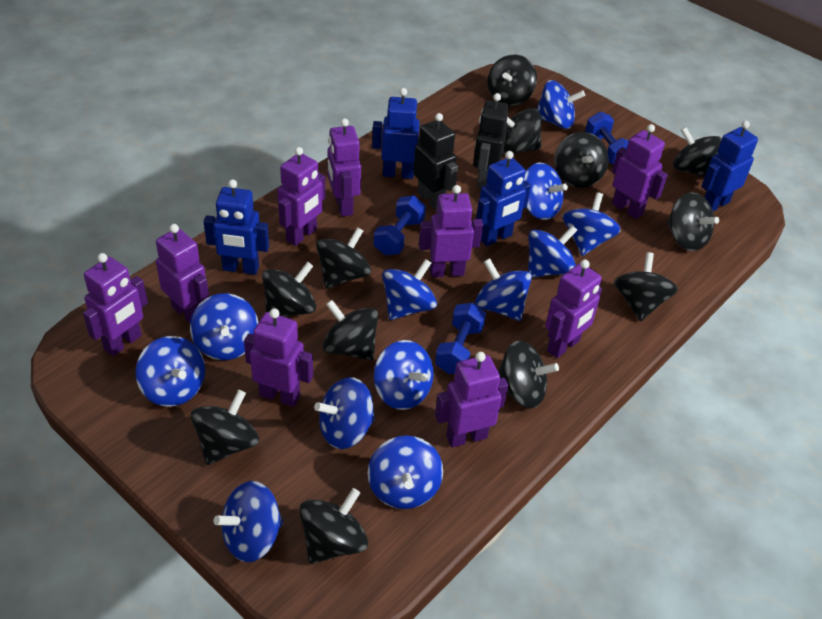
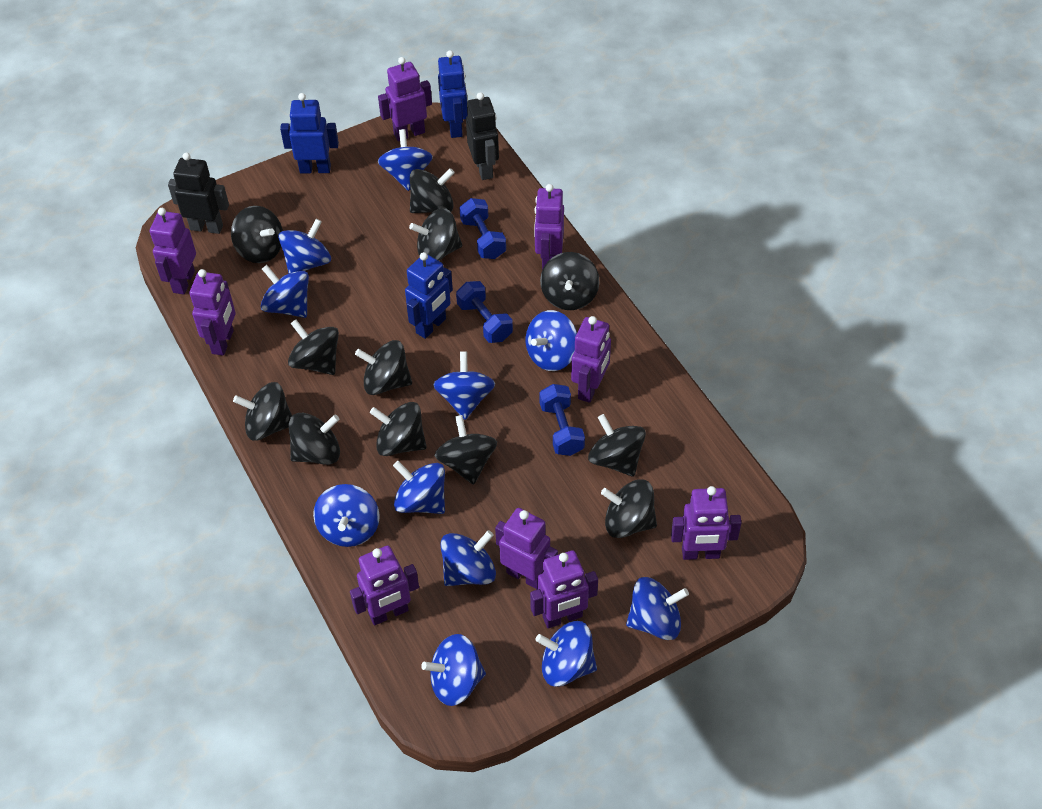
blue robot: [204,179,269,275] [372,88,422,179] [476,151,531,246] [701,121,758,212] = 4 -> [280,93,339,173] [405,252,453,339] [438,50,468,138] = 3
blue spinning top: [135,336,205,407] [190,293,258,360] [214,481,284,562] [314,377,375,449] [368,436,443,509] [374,340,434,410] [382,259,437,320] [475,258,532,321] [524,162,568,220] [528,225,577,278] [536,80,585,129] [563,192,621,256] = 12 -> [261,265,309,318] [278,219,331,273] [313,484,380,547] [378,129,433,191] [393,461,445,514] [421,634,486,706] [433,351,495,420] [441,530,496,586] [526,310,577,371] [535,621,597,687] [626,577,689,640] = 11

